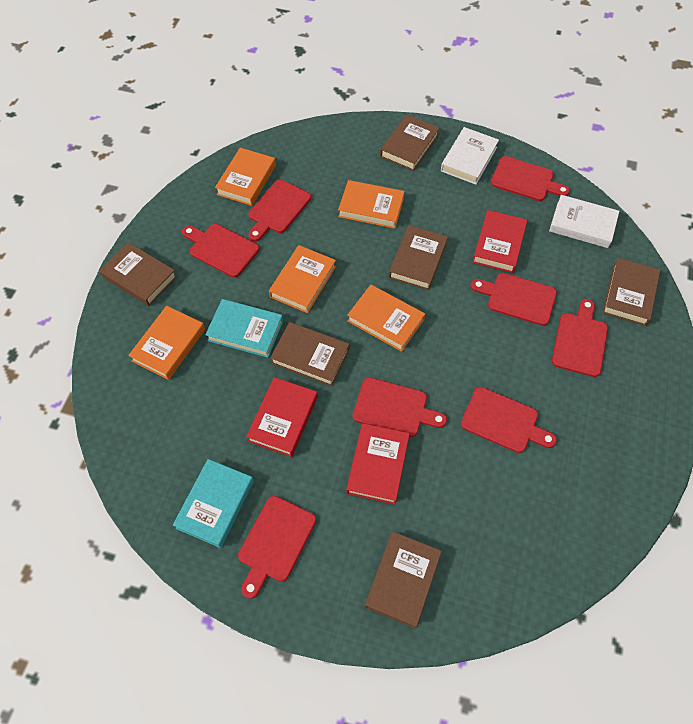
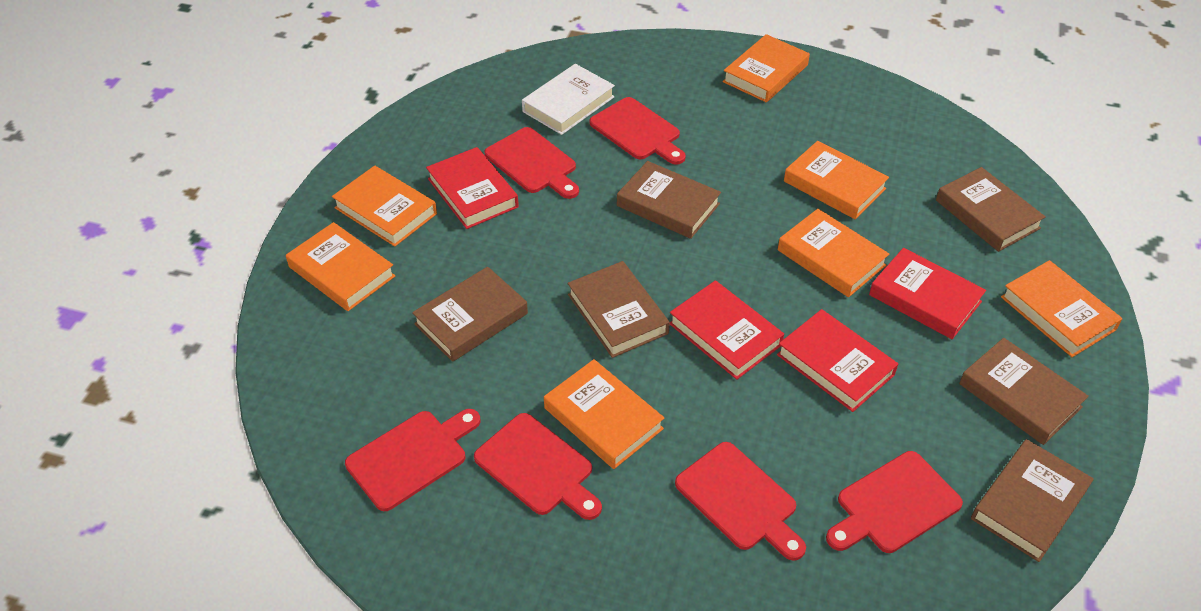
orange book: [128,306,205,380] [215,148,276,206] [269,245,336,313] [338,180,405,229] [347,285,425,352] = 5 -> [286,222,395,311] [332,166,437,247] [544,359,664,469] [723,34,810,102] [778,209,889,297] [784,141,889,219] [1001,260,1123,357] = 7
red book: [246,377,318,457] [346,423,410,505] [472,210,527,273] = 3 -> [426,147,519,229] [670,280,784,380] [777,309,898,412] [869,248,986,339] = 4
red cutting board: [182,224,259,277] [238,496,316,599] [248,180,311,241] [353,377,447,437] [461,387,557,453] [470,273,557,326] [491,156,570,201] [552,299,608,377] = 8 -> [345,409,481,511] [474,413,602,520] [484,127,579,199] [589,97,686,165] [675,442,806,561] [826,451,963,553] = 6
turquoise book: [173,459,254,548] [205,299,283,358] = 2 -> none = 0
white book: [441,127,499,185] [549,195,619,248] = 2 -> [522,64,615,135] = 1

